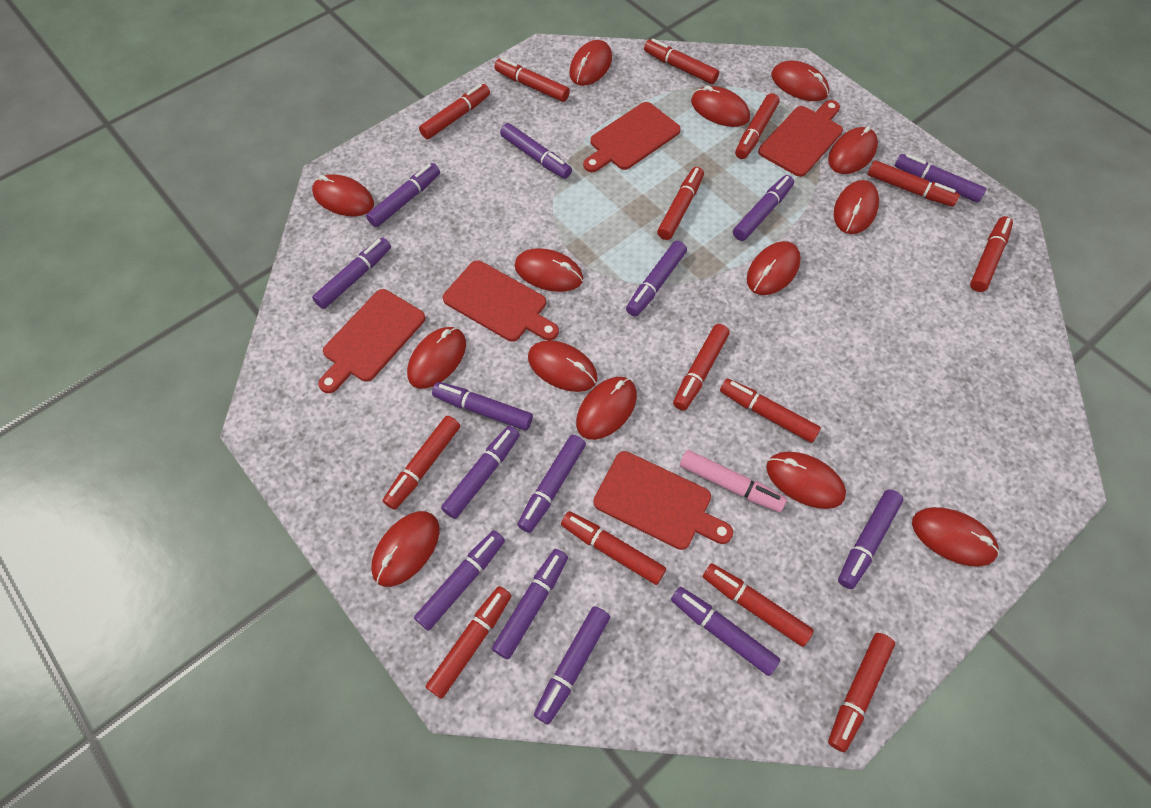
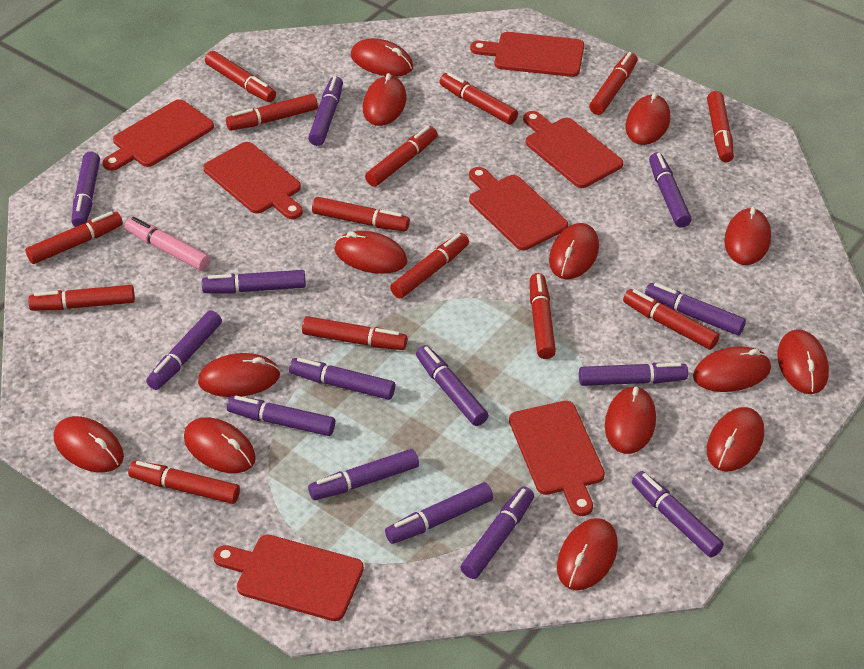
red cutting board: [318,289,426,393] [443,260,559,342] [583,102,681,172] [593,451,733,550] [758,100,843,177] = 5 -> [103,99,214,171] [203,142,303,219] [213,535,364,621] [469,167,568,250] [470,32,584,77] [509,401,605,516] [523,111,623,188] = 7

